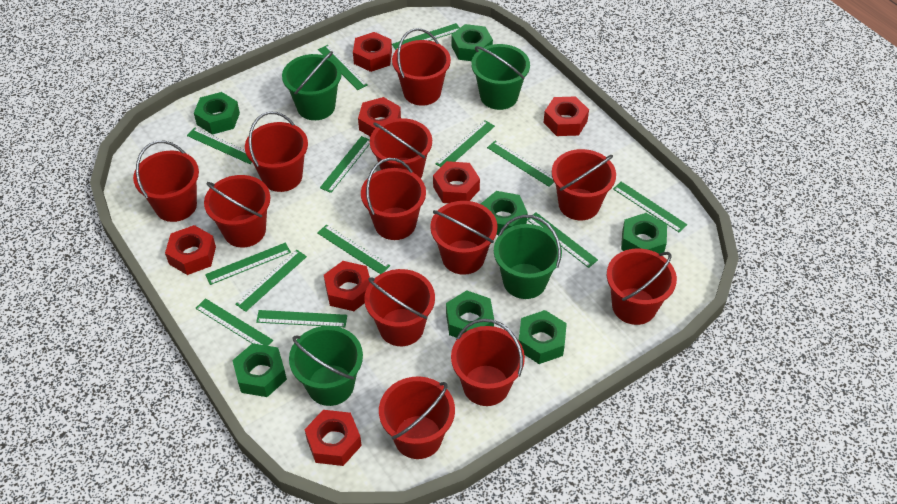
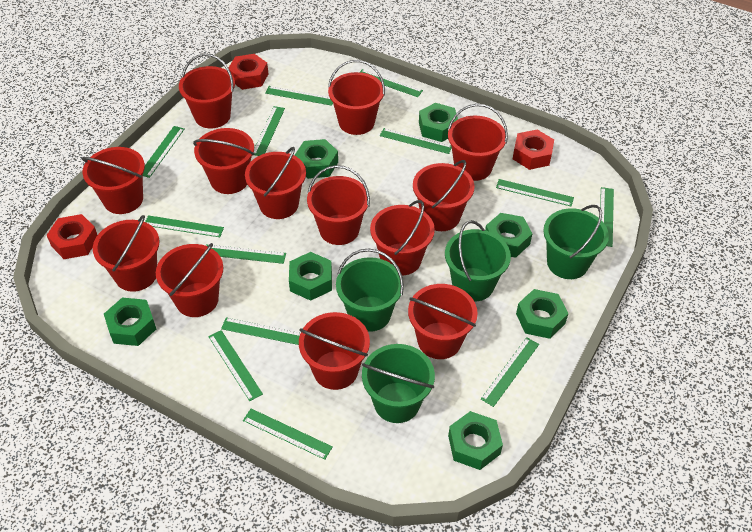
red bucket: [133,141,199,222] [204,175,270,247] [245,112,308,192] [361,158,426,240] [364,269,435,346] [370,118,432,178] [379,376,455,459] [392,28,451,106] [430,201,497,275] [451,319,525,406] [552,149,616,220] [607,248,677,325] = 12 -> [82,147,145,214] [93,215,160,292] [156,243,224,317] [179,54,235,129] [193,128,254,194] [245,147,306,219] [299,312,370,390] [307,165,370,245] [328,60,385,135] [370,200,435,275] [408,284,478,359] [413,160,474,231] [448,104,508,181] = 13
red nut: [165,225,216,275] [304,410,362,466] [324,261,370,311] [353,32,392,72] [358,97,401,136] [433,161,480,203] [543,96,589,136] = 7 -> [47,214,97,259] [229,54,268,90] [513,130,554,170] = 3

